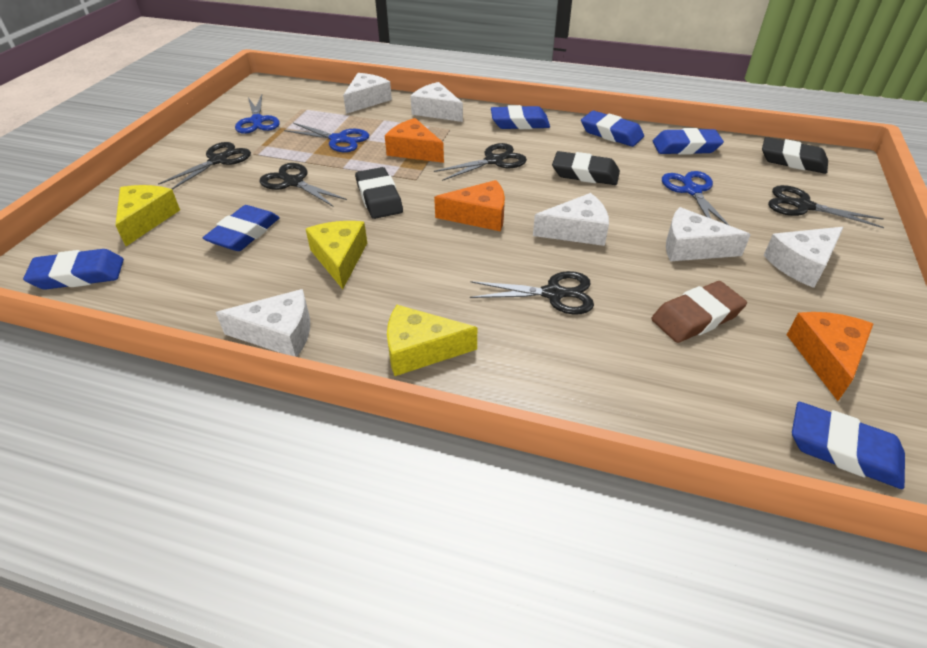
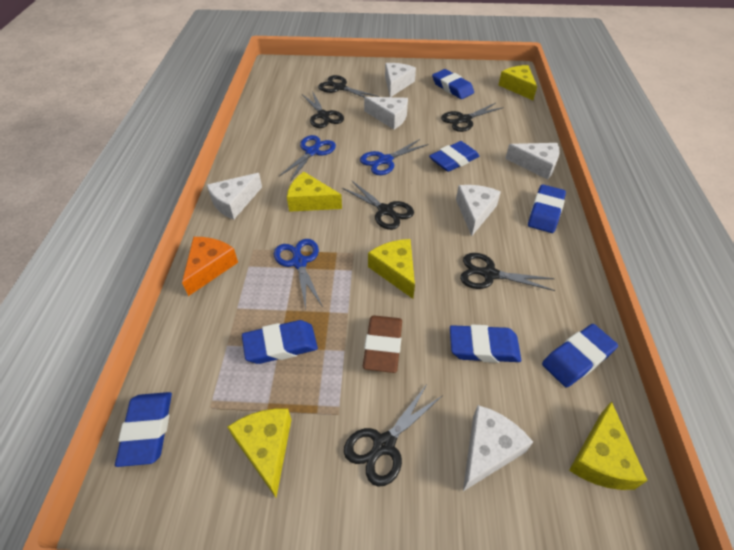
black eraser: [355,167,403,219] [552,151,620,185] [762,137,828,174] = 3 -> none = 0
black scissors: [158,142,251,190] [260,163,347,207] [434,143,527,181] [470,271,594,314] [768,185,884,228] = 5 -> [302,91,344,128] [318,75,379,97] [342,181,414,230] [344,384,443,487] [441,103,504,132] [460,253,555,291] = 6
blue eraser: [23,249,124,289] [203,205,280,251] [491,105,550,129] [581,111,644,147] [653,128,724,155] [792,402,905,489] = 6 -> [115,392,172,467] [242,320,318,364] [429,141,479,172] [432,69,474,99] [450,324,521,363] [528,184,566,233] [542,324,618,387] = 7
orange cheese: [385,118,444,163] [434,180,505,232] [787,312,873,401] = 3 -> [182,237,238,296] = 1
yellow cheese: [115,185,180,246] [306,221,367,289] [387,305,477,376] = 3 -> [227,408,291,498] [287,172,342,212] [368,239,415,299] [499,65,537,100] [569,401,648,490] = 5

